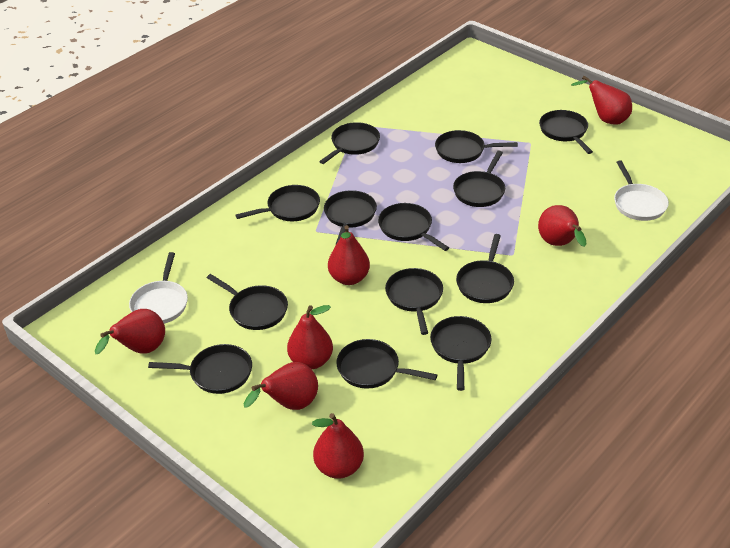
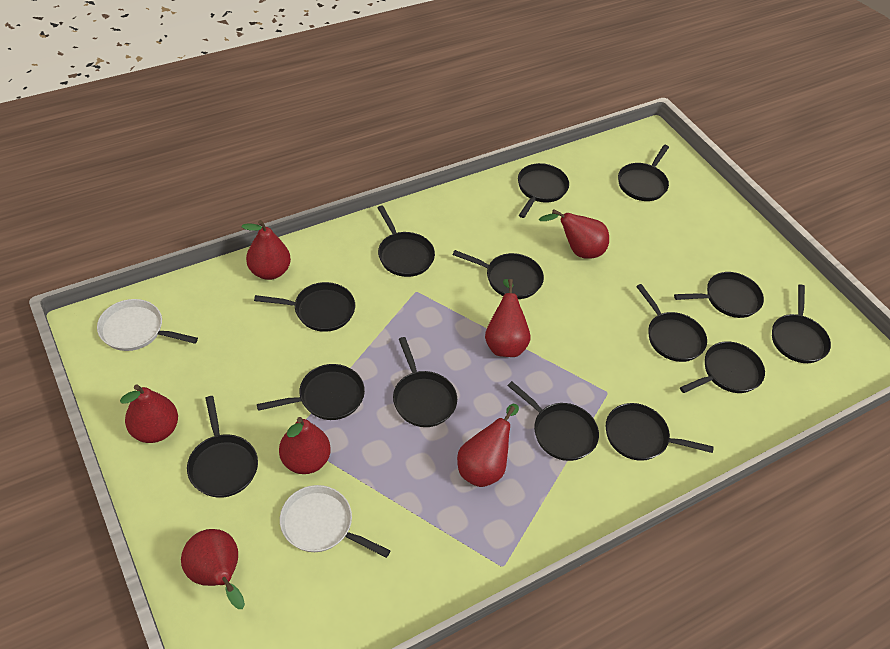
black pan: [148,344,252,394] [207,274,288,330] [236,185,320,221] [319,122,380,164] [324,190,377,244] [336,339,437,389] [378,203,449,251] [385,268,443,335] [430,316,491,391] [435,130,518,163] [453,151,505,207] [456,234,514,303] [539,110,593,154] = 13 -> [187,396,258,498] [254,282,355,332] [257,364,365,420] [377,205,435,277] [393,337,457,427] [453,250,544,299] [507,381,599,461] [518,163,569,218] [606,403,714,461] [618,144,669,201] [636,284,707,362] [674,272,764,318] [680,342,765,393] [772,284,831,363] = 14

